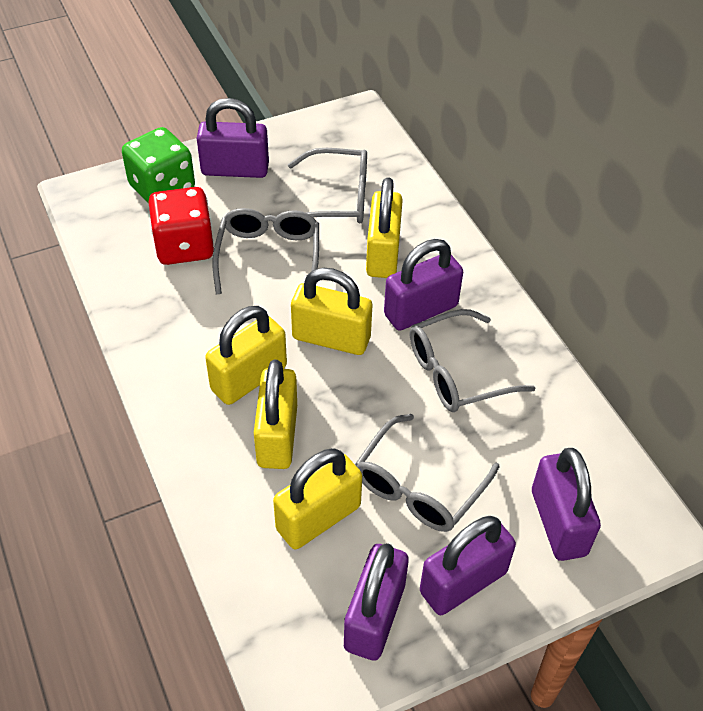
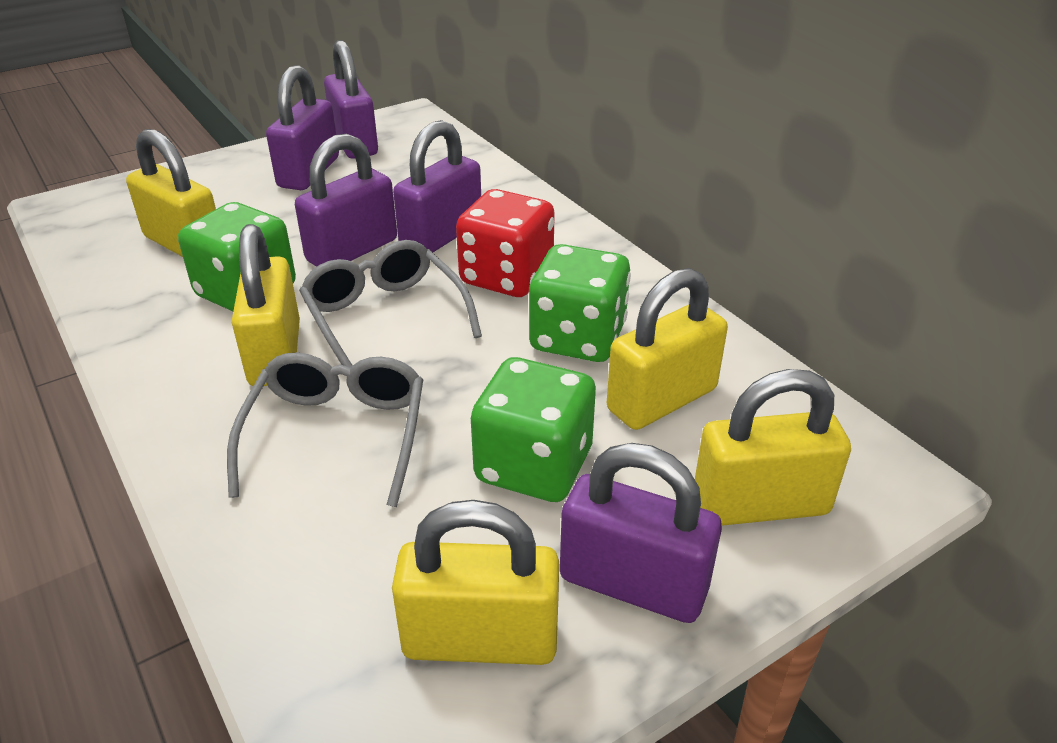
green dice: [122,127,195,204] = 1 -> [178,202,296,311] [471,357,596,502] [529,244,631,362] = 3
grey glasses: [213,208,319,294] [288,148,367,223] [355,414,499,532] [410,309,535,412] = 4 -> [227,353,423,507] [299,240,482,368] = 2

